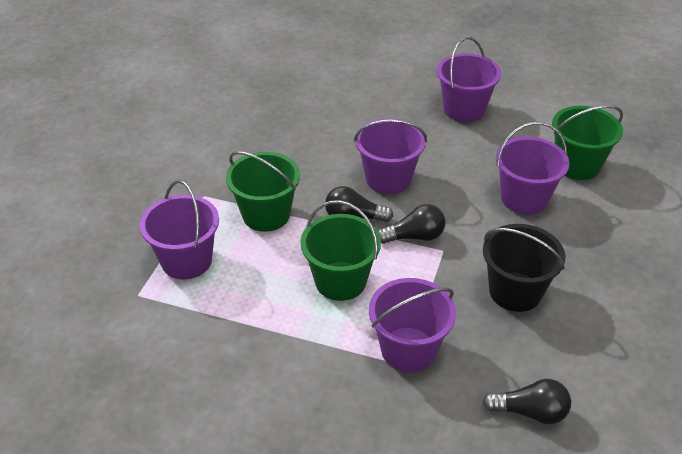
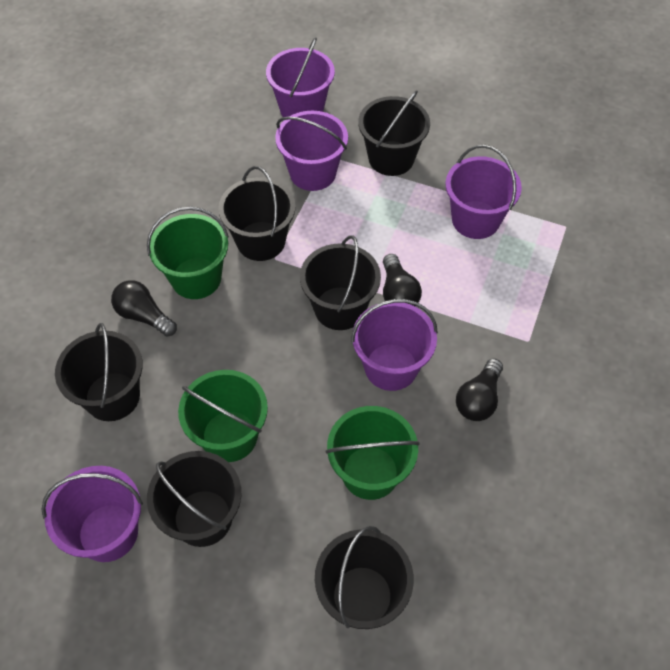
black bucket: [483,224,565,312] = 1 -> [55,323,143,421] [147,451,241,547] [218,166,296,261] [300,235,381,330] [315,526,414,629] [358,90,430,176] = 6

